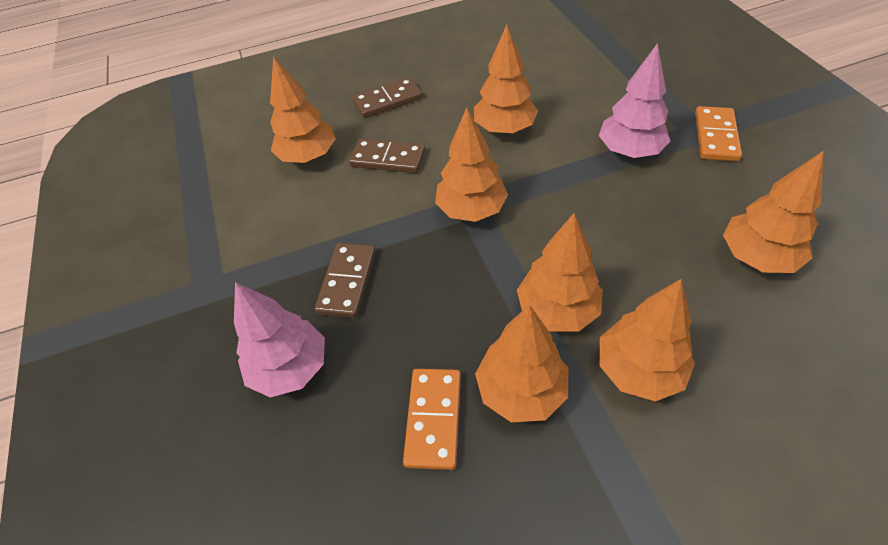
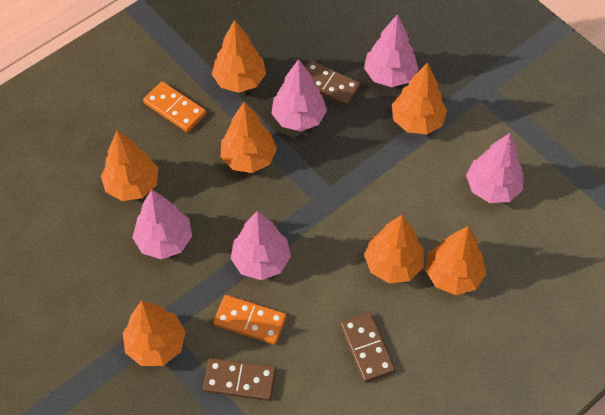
pink tree: [234,282,325,398] [599,43,671,158] = 2 -> [132,189,192,259] [231,211,291,280] [271,59,327,131] [364,14,418,87] [466,133,524,203] = 5

